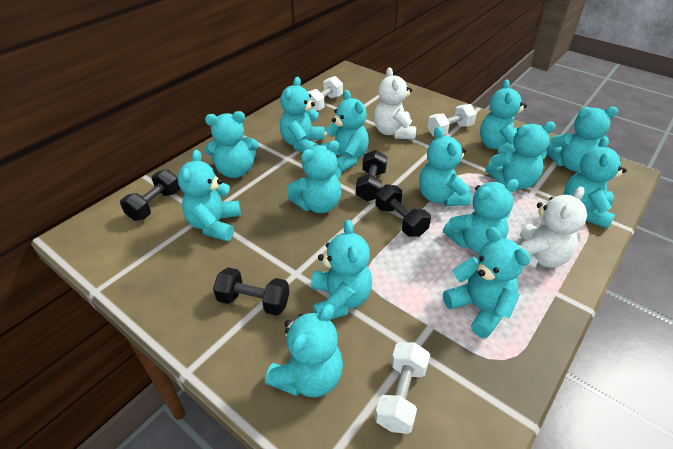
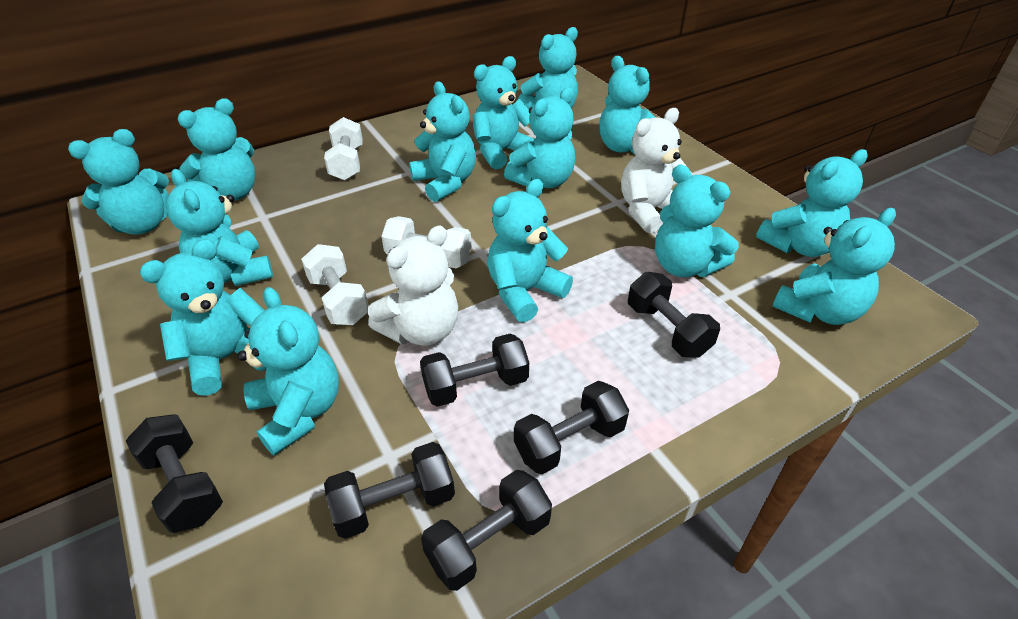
black dumbbell: [120,169,180,221] [213,267,289,316] [356,150,387,201] [375,184,431,237] = 4 -> [126,415,223,533] [324,442,455,539] [420,333,529,407] [421,470,552,591] [514,381,629,474] [628,272,720,357] = 6

